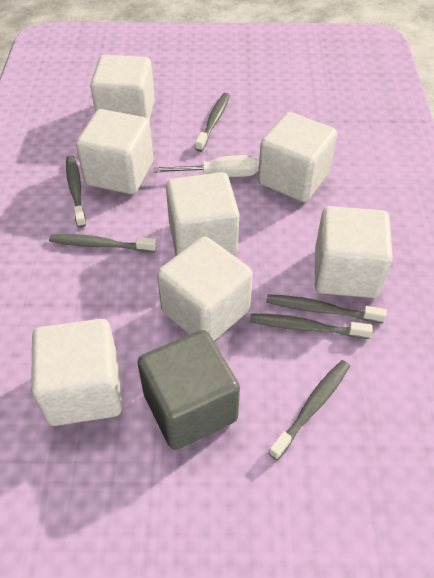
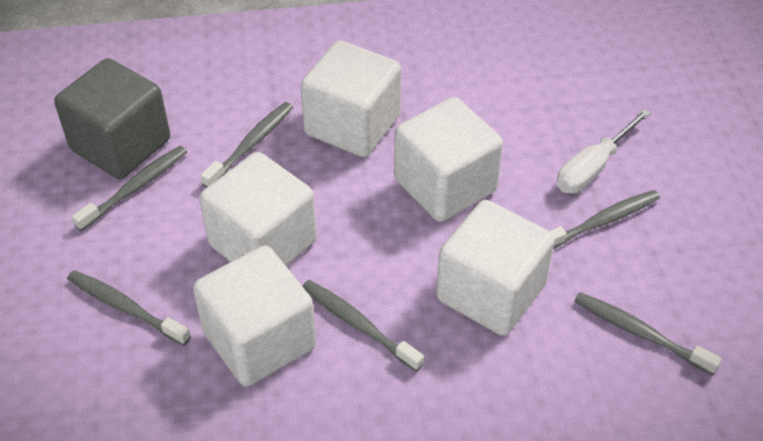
white cube: [31,319,122,426] [76,109,153,194] [90,55,155,121] [157,237,253,341] [166,172,239,256] [258,112,337,202] [315,206,393,298] = 7 -> [193,245,316,387] [199,152,317,266] [301,40,401,157] [394,97,503,222] [436,200,555,336] = 5

